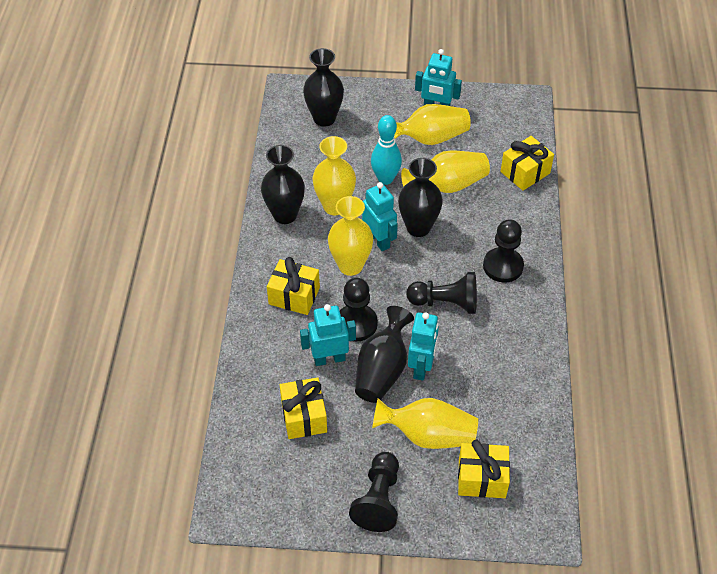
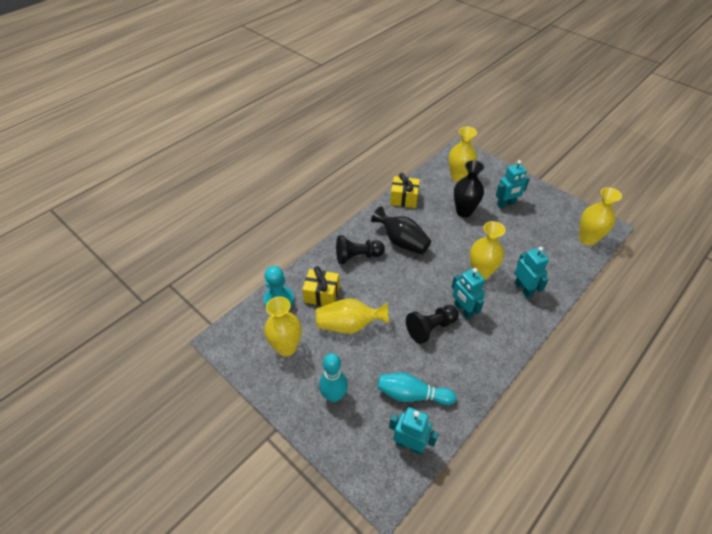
black pawn: [340,278,378,341] [349,452,399,532] [406,272,477,314] [483,219,524,283] = 4 -> [336,235,385,264] [406,305,459,344] = 2
black vase: [261,145,305,224] [303,48,344,127] [355,306,414,403] [398,158,443,237] = 4 -> [371,206,431,255] [454,160,484,218] = 2
turquoise bowling pin: [371,115,402,185] = 1 -> [319,353,348,402] [377,372,456,405] = 2
turquoise pawn: none = 0 -> [263,266,294,308] = 1
yellow gift: [267,257,320,315] [280,377,327,439] [458,440,510,498] [500,136,554,191] = 4 -> [302,266,340,306] [390,173,420,208] = 2

